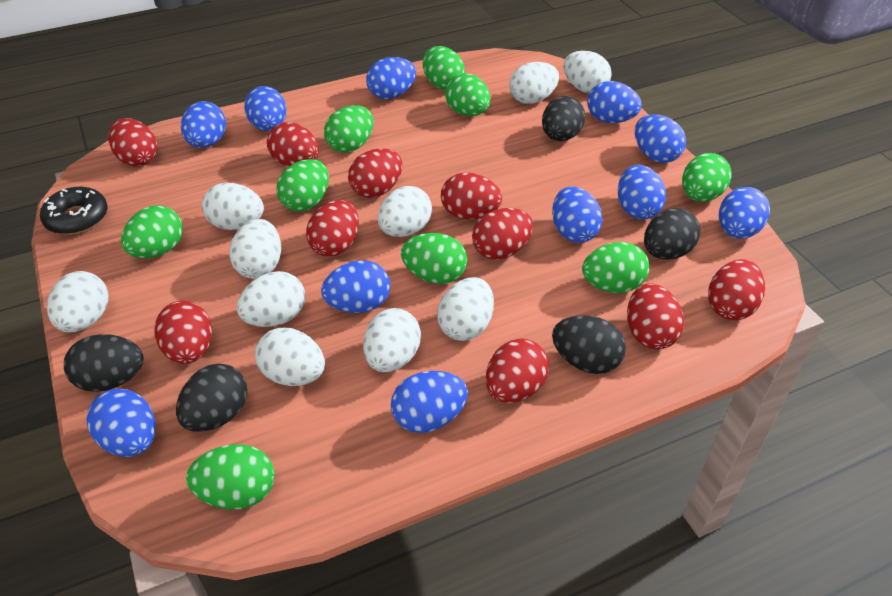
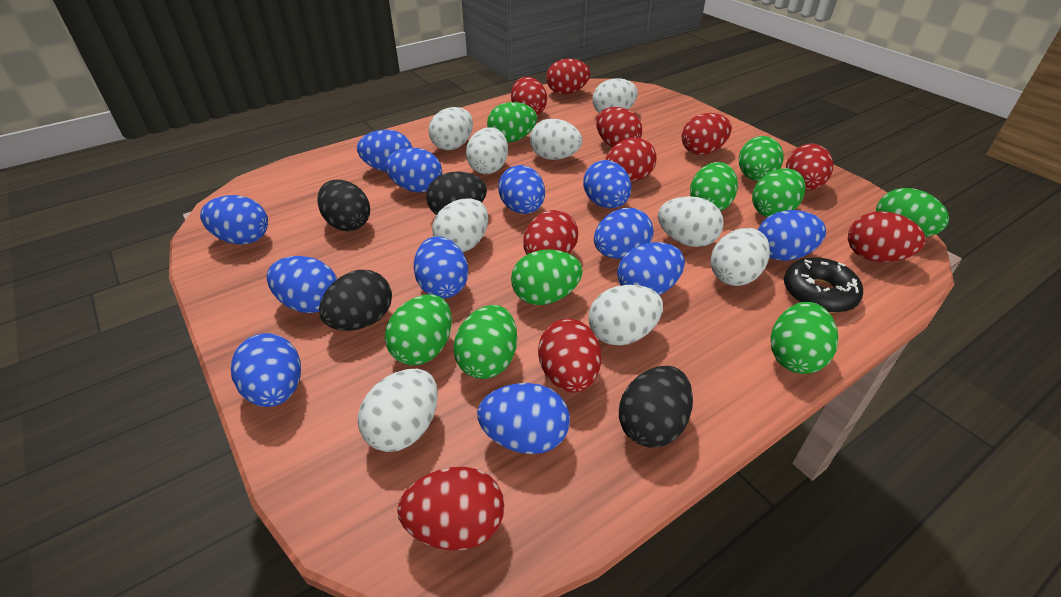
black egg: [64,334,143,392] [176,364,247,432] [542,96,585,141] [552,315,626,374] [644,208,700,260] = 5 -> [317,180,370,231] [319,270,392,331] [426,171,487,215] [619,366,693,448] = 4
blue egg: [87,389,156,457] [181,101,226,148] [244,86,287,131] [321,260,391,313] [366,57,416,99] [391,371,468,433] [552,187,603,243] [587,81,642,123] [618,165,666,219] [635,114,686,163] [719,187,770,239] = 11 -> [200,195,268,244] [231,333,301,407] [267,256,337,313] [357,130,413,172] [385,148,442,192] [414,236,468,299] [477,383,570,454] [498,165,545,214] [583,160,631,208] [594,208,653,259] [617,242,685,295] [758,210,826,261] = 12
white egg: [47,271,108,332] [202,183,264,230] [229,219,281,279] [237,271,305,327] [255,328,325,386] [363,308,421,372] [378,186,432,237] [437,277,494,341] [509,62,559,104] [563,51,612,93] = 10 -> [358,369,438,452] [428,107,473,150] [432,198,488,252] [466,127,508,174] [530,119,582,160] [589,285,663,346] [593,78,638,113] [658,196,724,247] [711,228,770,286] = 9

